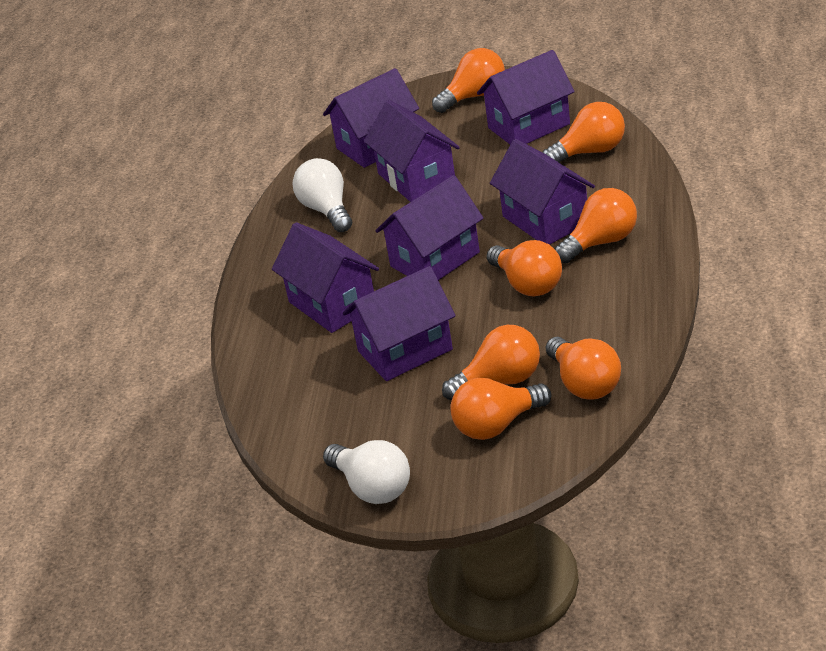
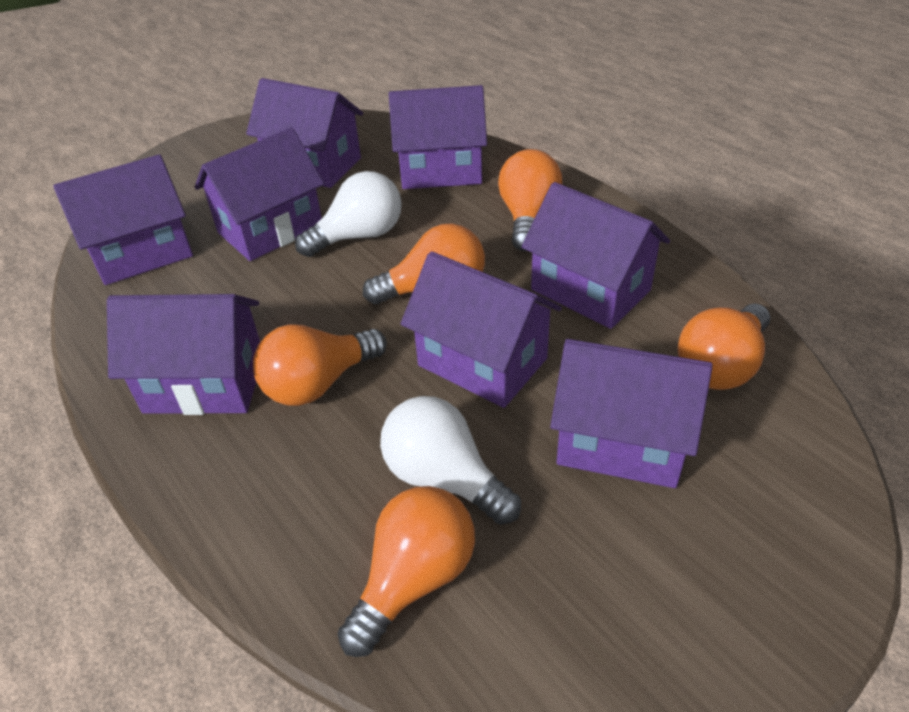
orange light bulb: [432,48,505,113] [442,325,540,401] [450,378,551,440] [487,240,562,296] [542,102,625,163] [546,337,621,400] [555,188,637,263] = 7 -> [253,325,387,406] [338,486,475,657] [363,223,485,304] [498,149,562,251] [678,304,770,390] = 5
purple house: [272,222,379,333] [323,68,419,168] [343,266,455,381] [364,100,460,202] [376,175,483,280] [477,50,575,144] [490,139,595,245] = 7 -> [53,154,193,285] [107,294,260,415] [195,128,324,261] [246,78,363,188] [389,85,487,189] [401,251,562,408] [522,182,670,329] [550,339,713,488] = 8

